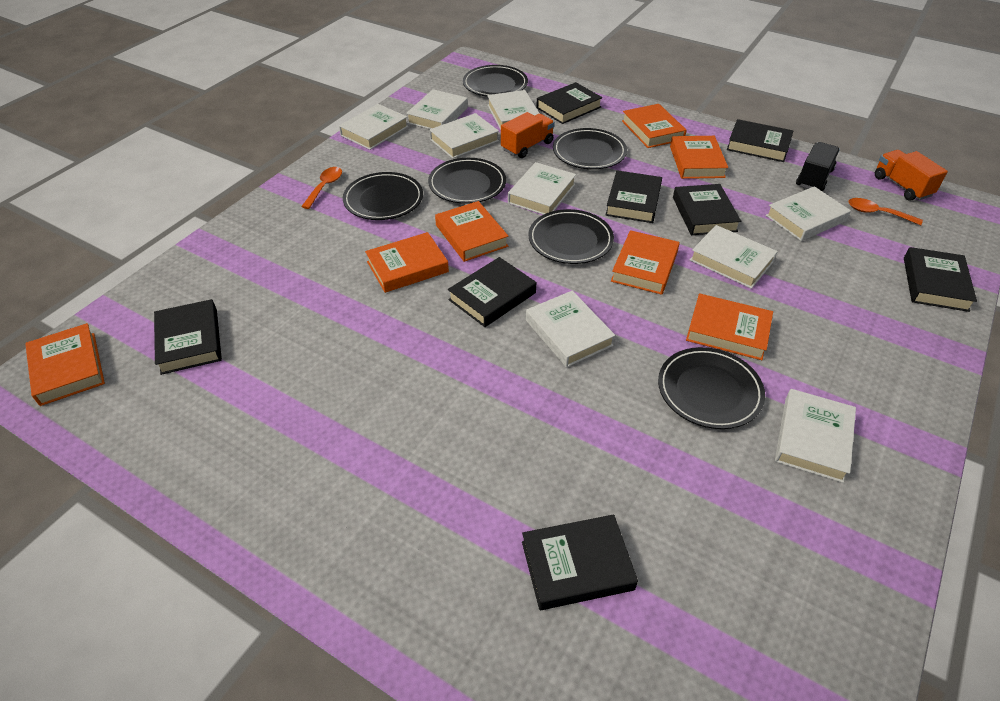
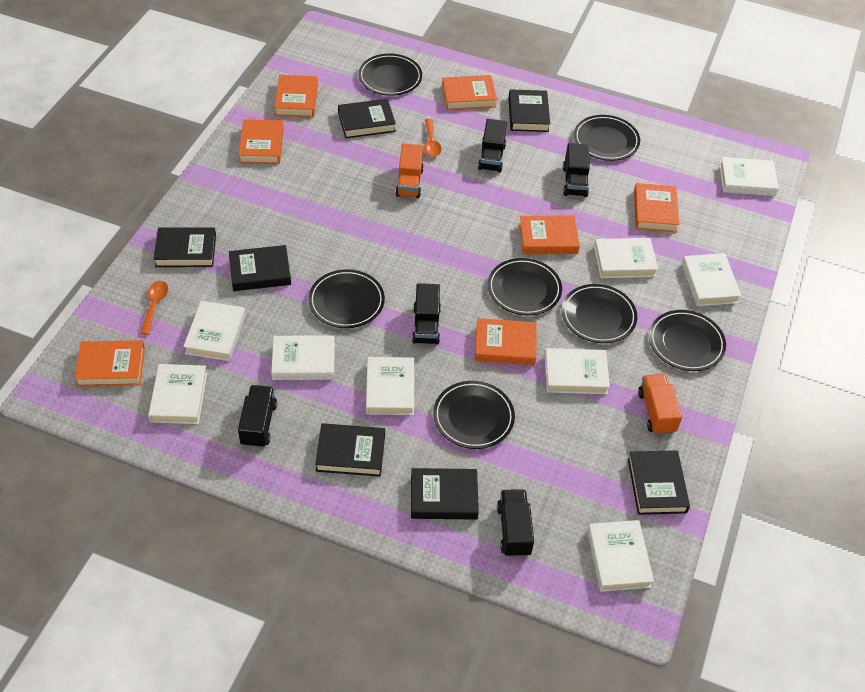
black book: [154,299,222,375] [448,257,536,327] [522,514,638,610] [536,82,602,124] [605,170,662,223] [673,184,741,235] [727,119,793,162] [904,247,977,312] = 8 -> [154,227,216,267] [229,245,291,291] [315,423,385,477] [338,99,396,138] [411,468,479,520] [508,89,550,132] [628,450,690,515] = 7
black plate: [343,172,423,220] [428,158,506,204] [463,65,528,97] [528,209,614,264] [553,128,627,169] [658,347,765,429] = 6 -> [308,269,385,328] [358,54,422,96] [433,381,515,449] [488,258,562,315] [562,284,637,343] [574,115,640,161] [649,310,726,371] = 7
black truck: [796,142,840,192] = 1 -> [238,385,277,448] [412,283,441,345] [478,119,507,173] [497,489,534,557] [563,143,590,197] = 5

